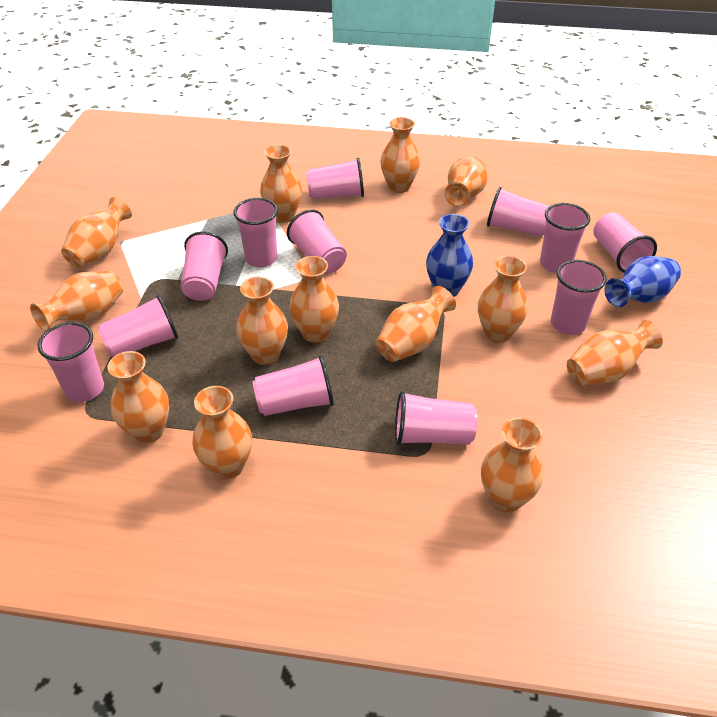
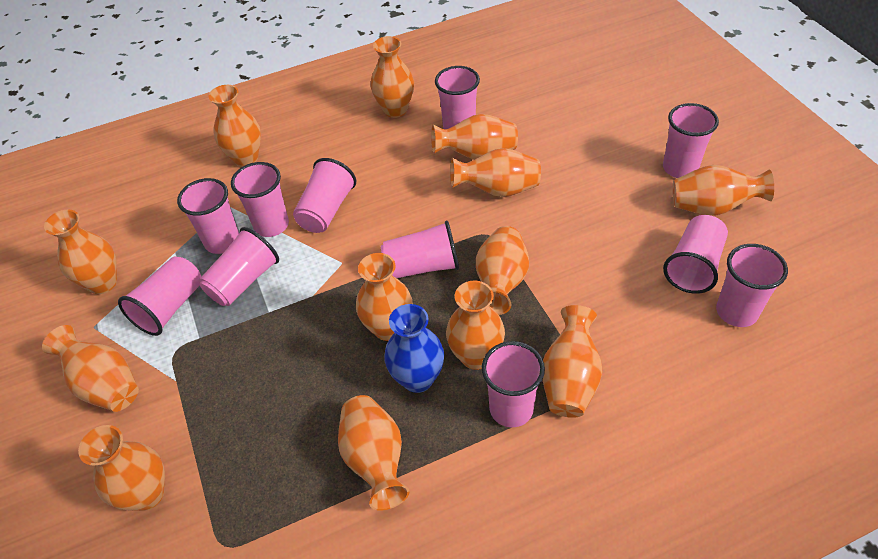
blue vase: [426,214,473,297] [604,256,681,307] = 2 -> [384,304,444,393] = 1
pink cup: [38,322,104,402] [98,295,178,357] [181,232,228,301] [233,198,278,267] [253,355,334,416] [287,209,347,274] [306,158,364,199] [395,391,477,445] [487,187,549,237] [540,203,590,273] [551,260,607,335] [593,212,657,273] = 12 -> [118,257,201,336] [177,178,239,254] [199,227,279,306] [231,162,289,237] [293,158,356,233] [381,221,459,278] [435,66,480,129] [482,341,545,427] [663,103,719,178] [663,215,728,294] [716,244,788,327] = 11

